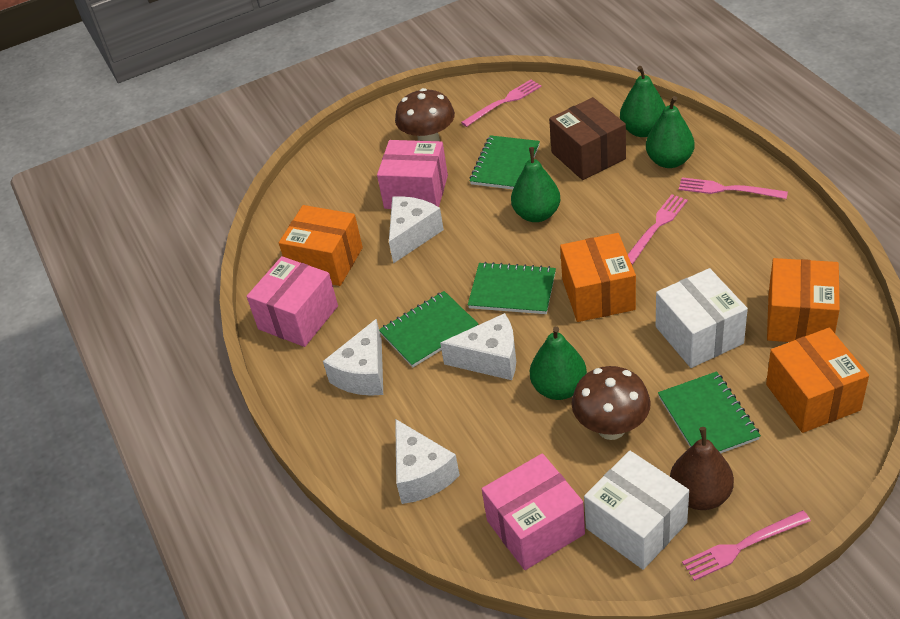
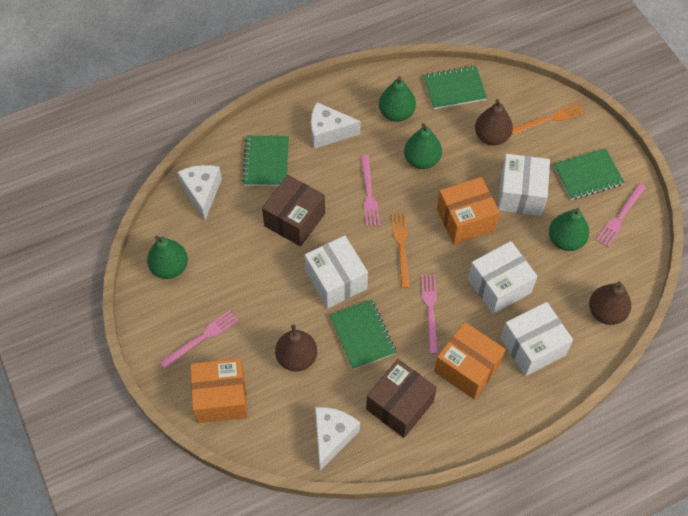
brown box: [549,97,626,180] = 1 -> [262,175,325,246] [366,359,437,438] = 2
brown mushroom: [395,88,455,141] [572,366,651,440] = 2 -> none = 0
brown pear: [670,427,734,510] = 1 -> [275,324,317,372] [475,99,513,145] [589,281,631,325] = 3
orange box: [279,205,363,286] [560,233,636,322] [766,328,869,433] [767,258,840,342] = 4 -> [190,358,248,423] [434,322,506,399] [437,177,500,245] = 3
orange fork: none = 0 -> [391,213,410,288] [512,104,584,135] = 2
pink box: [246,256,338,347] [377,140,448,209] [482,453,585,570] = 3 -> none = 0
white box: [584,451,689,570] [656,268,748,368] = 2 -> [305,235,368,308] [468,241,538,314] [498,154,550,216] [501,302,573,376] = 4
white cheese: [323,319,383,396] [389,196,444,264] [395,419,460,504] [440,313,516,380] = 4 -> [177,165,222,220] [311,102,361,149] [315,407,360,471] = 3

